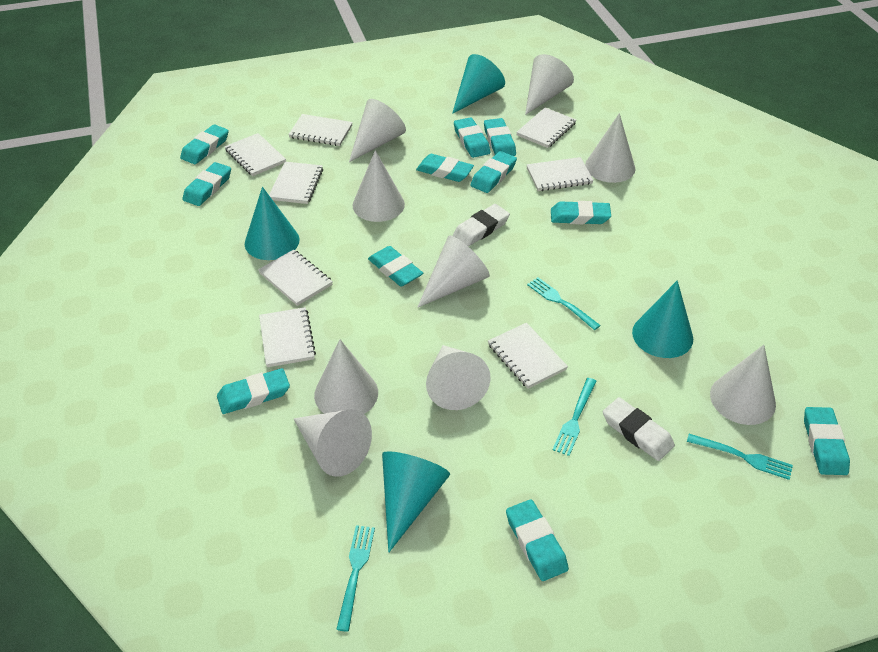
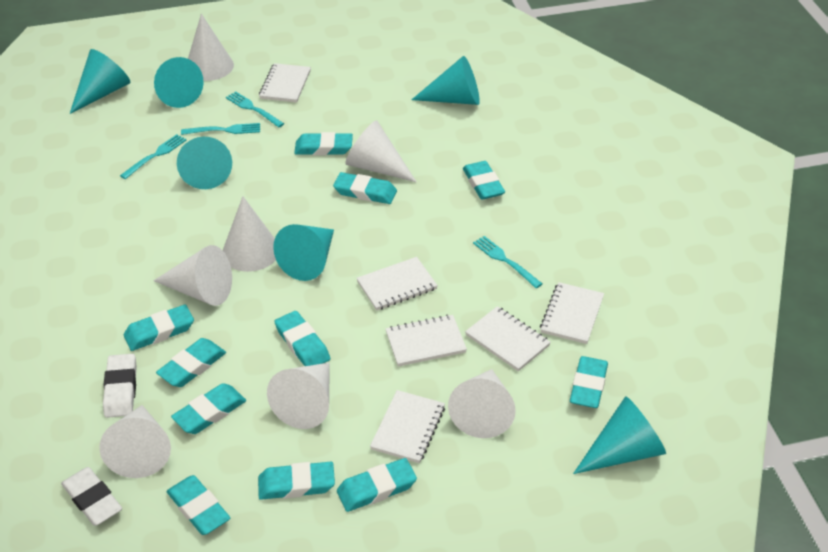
turquoise cone: [245,187,299,260] [382,451,450,553] [452,54,505,114] [632,280,693,358] = 4 -> [70,49,130,114] [154,57,204,108] [177,137,232,189] [273,224,334,281] [412,56,480,105] [573,396,666,474] = 6
white cone: [294,409,372,477] [314,339,378,414] [349,99,406,162] [352,150,405,222] [417,235,490,308] [426,345,491,410] [525,54,574,115] [585,113,635,183] [710,345,776,425] = 9 -> [99,405,171,478] [154,245,232,306] [188,14,234,81] [223,196,276,272] [267,363,330,429] [345,120,416,182] [448,369,516,438] = 7
white notebook: [225,133,286,176] [258,250,333,306] [259,307,316,367] [269,162,323,204] [288,114,353,146] [488,323,568,389] [516,108,576,148] [527,157,594,191] = 8 -> [259,63,311,103] [357,257,438,311] [370,390,445,463] [385,315,467,367] [465,306,551,371] [540,282,604,344] = 6

